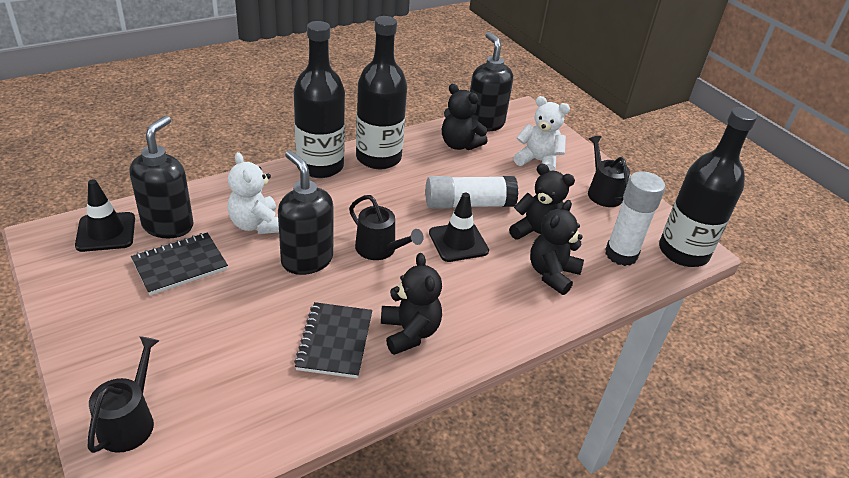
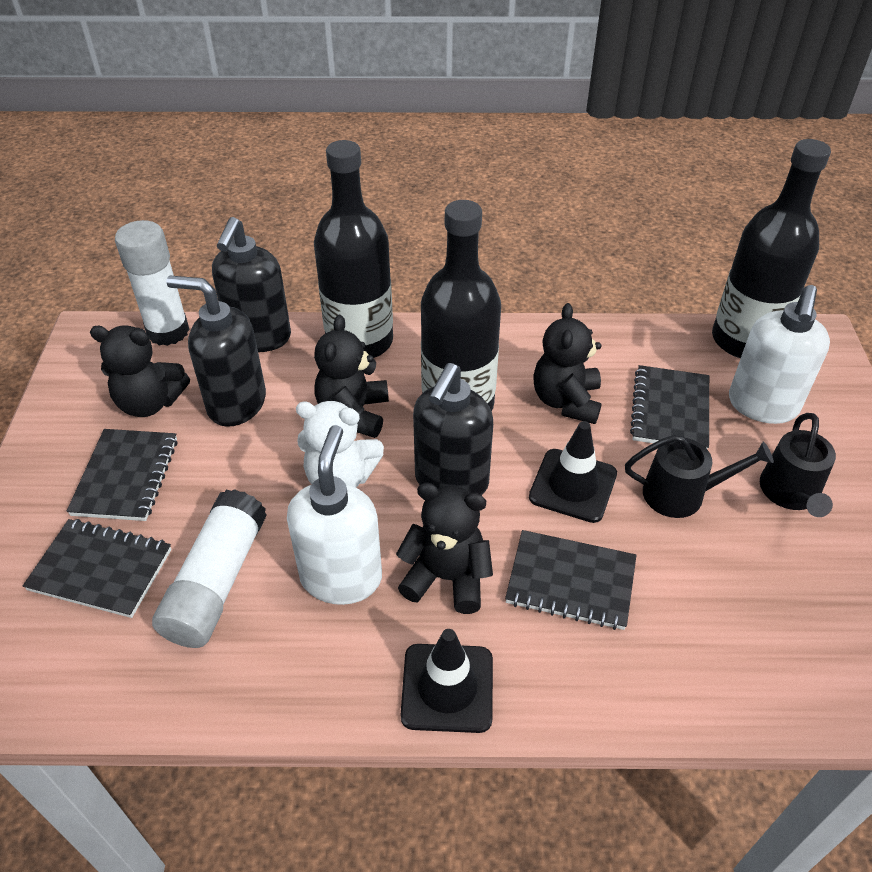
black notebook: [131,232,228,295] [294,302,372,378] = 2 -> [23,519,172,618] [66,429,178,521] [505,530,637,630] [630,365,709,449] = 4
black watering can: [87,336,160,453] [349,195,424,260] [588,136,630,207] = 3 -> [625,435,774,518] [760,413,836,517] = 2
white soap dispenser: none = 0 -> [287,425,382,605] [729,285,830,424] = 2
white teddy bear: [227,152,279,234] [514,96,570,171] = 2 -> [296,401,384,488] = 1

